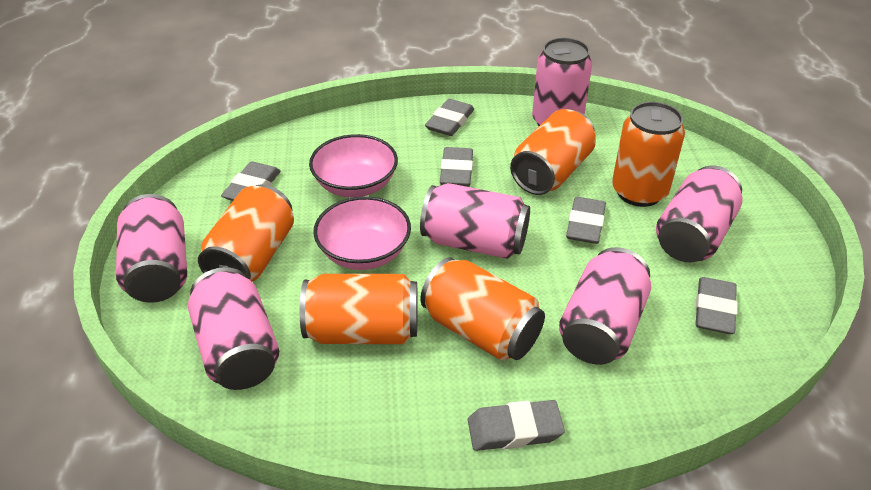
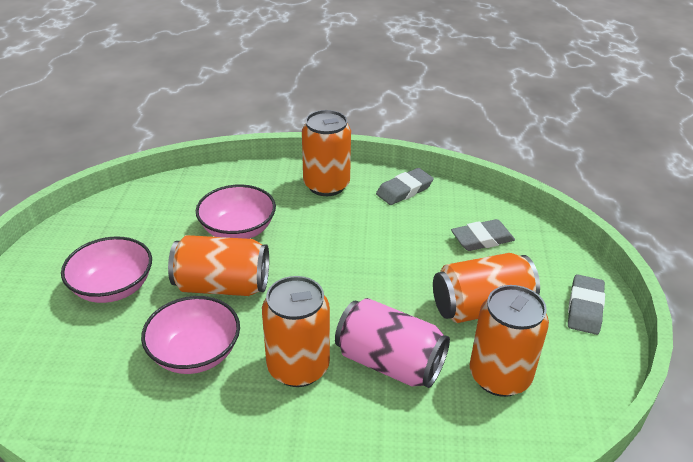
grey eraser: [221,161,281,201] [425,99,474,136] [440,147,473,187] [468,400,565,451] [566,197,606,244] [695,277,738,334] = 6 -> [376,168,434,205] [451,219,515,251] [568,274,605,335] = 3
pink bowl: [309,134,398,197] [313,196,411,270] = 2 -> [61,236,152,303] [141,296,240,374] [196,185,276,239] = 3
pink can: [116,194,187,303] [188,267,279,390] [420,183,530,259] [532,38,592,126] [559,247,651,365] [656,165,743,262] = 6 -> [335,298,450,388] = 1

